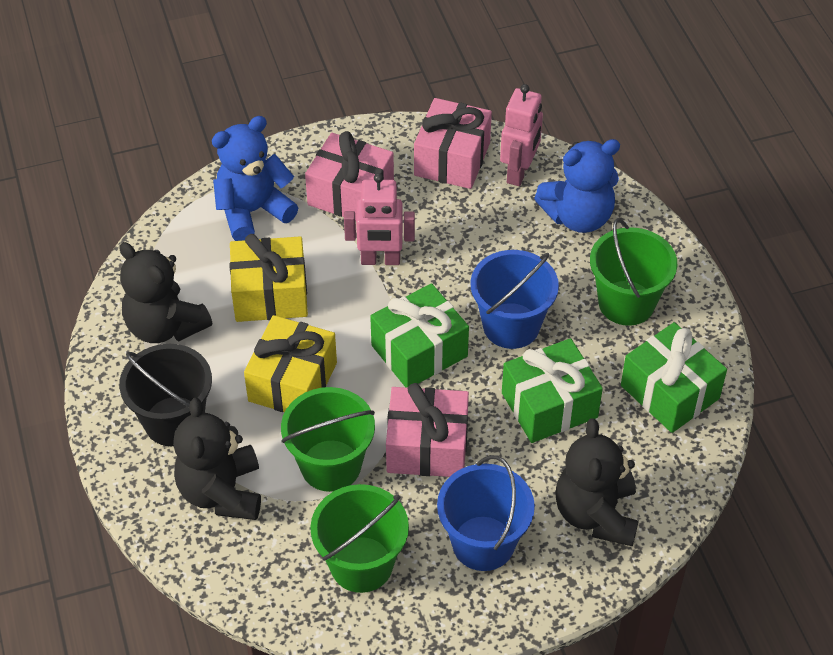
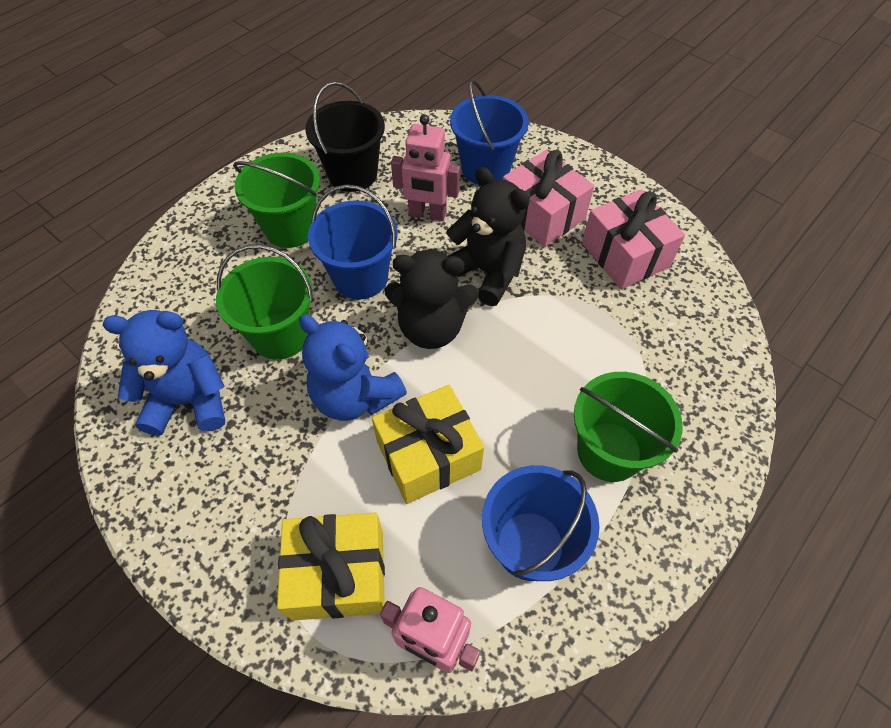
black teddy bear: [119,242,212,343] [173,398,261,520] [555,418,639,546] = 3 -> [385,249,479,349] [447,167,530,306] = 2
blue bucket: [437,455,535,571] [470,250,559,349] = 2 -> [308,184,398,299] [450,80,529,185] [482,465,600,581] = 3
green gift: [370,283,469,388] [502,338,603,443] [621,322,727,433] = 3 -> none = 0
pink gift: [305,131,394,221] [386,383,469,477] [414,98,492,189] = 3 -> [503,150,594,247] [582,189,685,289] = 2

